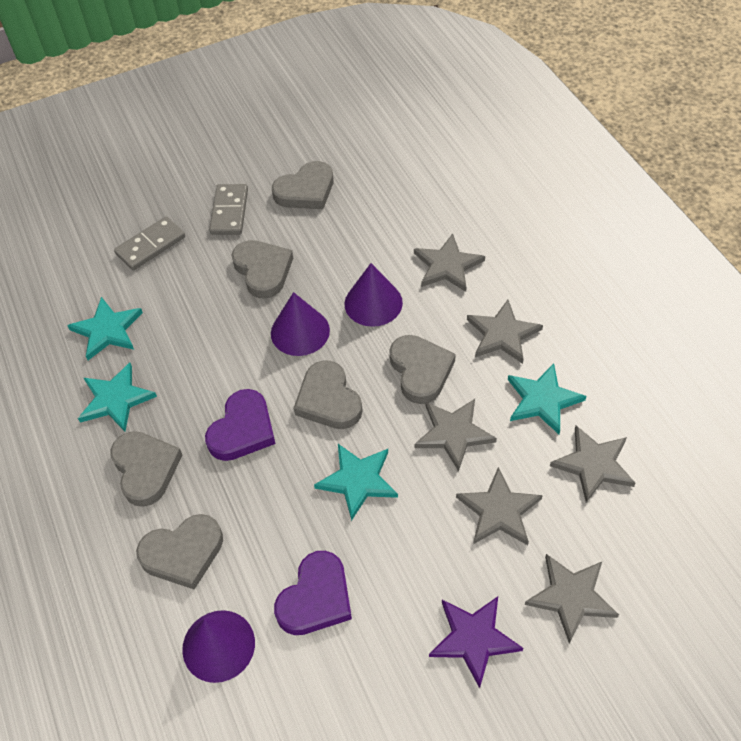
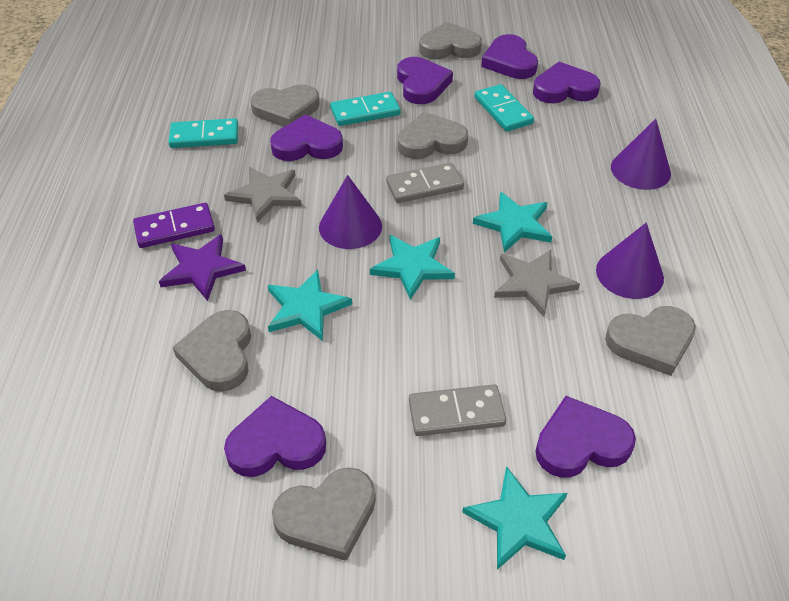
grey star: [414,233,485,292] [414,399,497,471] [456,467,543,545] [467,300,543,364] [525,554,619,643] [550,426,636,503] = 6 -> [224,167,302,223] [494,250,580,317] = 2
purple domino: none = 0 -> [133,203,215,248] = 1
purple heart: [205,389,276,461] [274,551,352,635] = 2 -> [224,396,326,477] [270,114,343,161] [397,57,453,104] [481,34,538,79] [533,62,601,103] [535,396,636,478] = 6
turquoise domino: none = 0 -> [168,118,238,148] [330,92,400,126] [475,84,534,132] = 3

